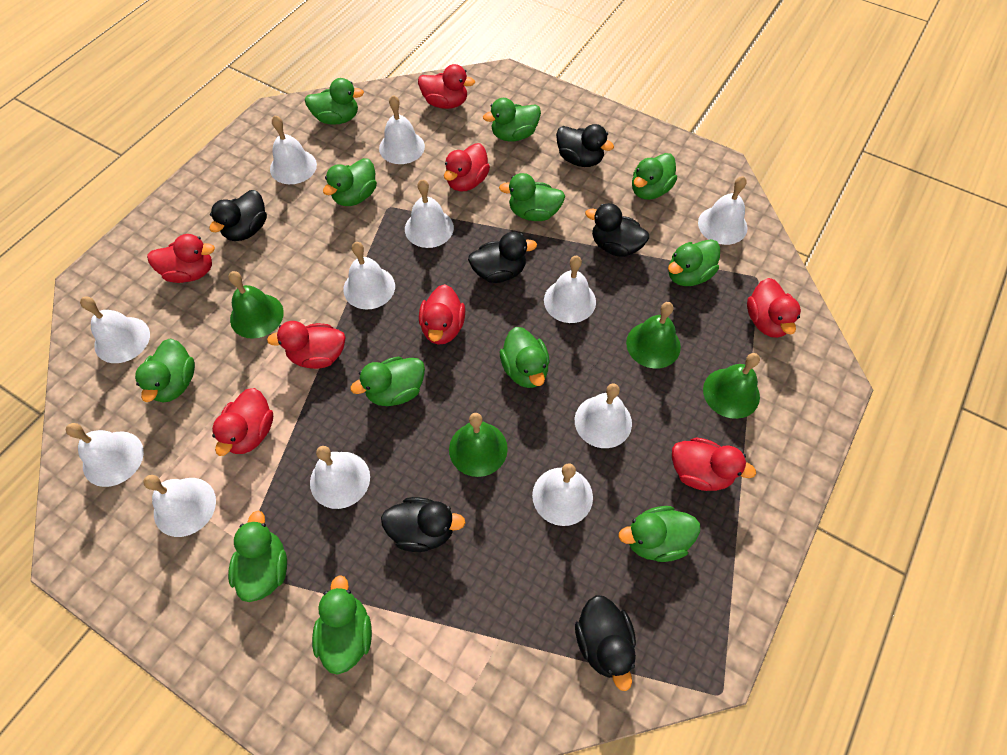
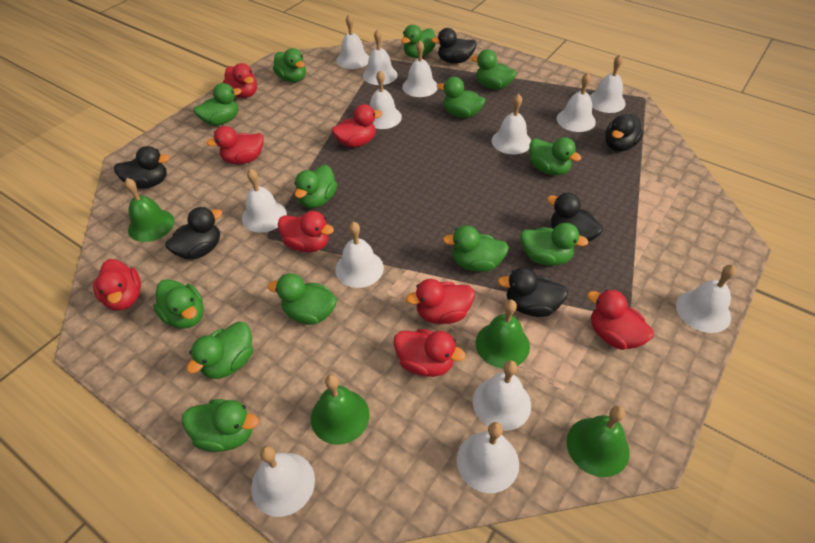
green duck: [135,339,195,403] [228,511,287,602] [305,78,364,125] [312,575,372,675] [323,158,377,206] [350,356,425,406] [483,98,541,142] [499,173,565,221] [500,327,550,388] [619,506,700,562] [632,153,677,200] [668,239,720,286] = 12 -> [153,279,204,329] [182,399,259,452] [186,321,253,379] [193,83,242,126] [268,273,337,325] [273,48,306,82] [294,165,337,208] [401,25,436,58] [437,77,485,118] [443,225,509,272] [471,49,517,90] [521,223,589,266] [529,137,581,175] = 13
white bell: [66,423,144,487] [80,297,150,363] [143,475,216,537] [270,115,317,184] [310,446,370,509] [343,242,395,309] [379,95,425,164] [405,179,454,248] [532,463,593,526] [544,256,596,323] [575,383,632,448] [698,176,747,245] = 12 -> [242,169,287,233] [251,446,315,517] [335,222,384,288] [337,15,369,69] [363,29,398,85] [370,70,402,129] [402,40,438,97] [457,422,519,493] [473,360,531,431] [492,94,531,155] [557,73,596,132] [590,55,626,113] [676,265,736,333] = 13

